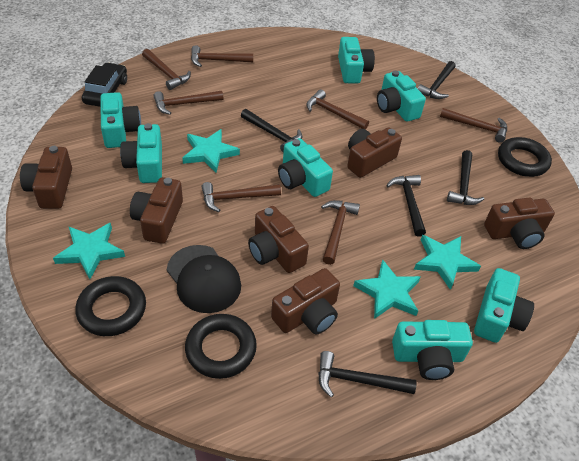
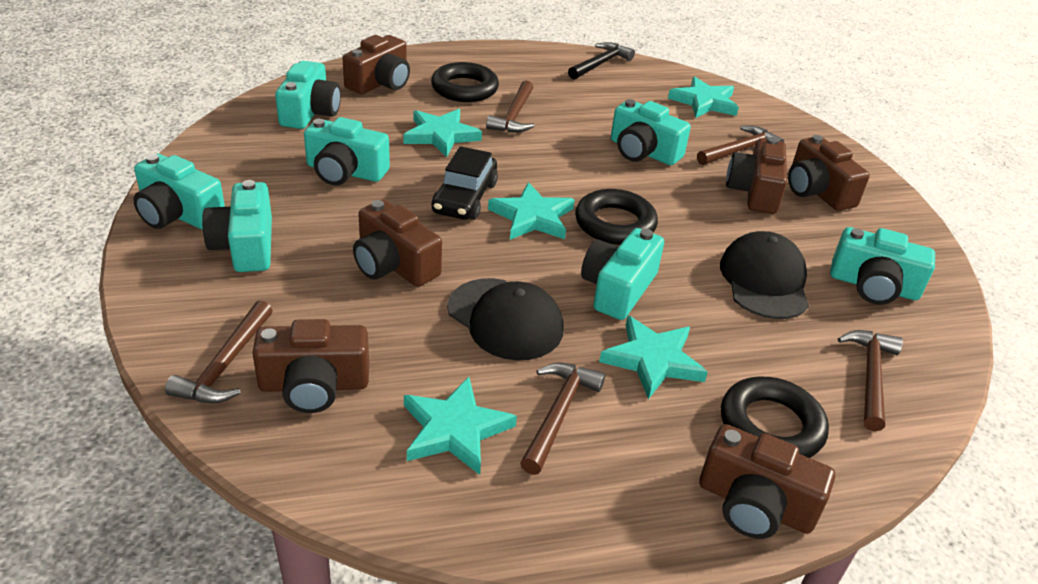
black cap: [167,245,241,313] = 1 -> [447,278,564,360] [720,231,809,319] = 2
black hammer: [241,109,302,152] [318,351,416,397] [386,175,426,237] [417,61,456,99] [447,150,484,205] = 5 -> [568,42,635,79] = 1
brown hammer: [142,49,191,90] [153,91,224,115] [191,45,253,67] [201,182,281,212] [306,89,369,129] [321,200,360,265] [440,108,507,143] = 7 -> [165,300,273,404] [486,80,534,133] [520,363,605,475] [697,126,784,165] [838,330,903,431] = 5
turquoise star: [53,223,125,279] [182,129,240,173] [353,259,420,319] [414,235,481,290] = 4 -> [403,109,482,157] [404,377,517,475] [488,182,575,240] [599,316,708,399] [668,76,739,118] = 5

